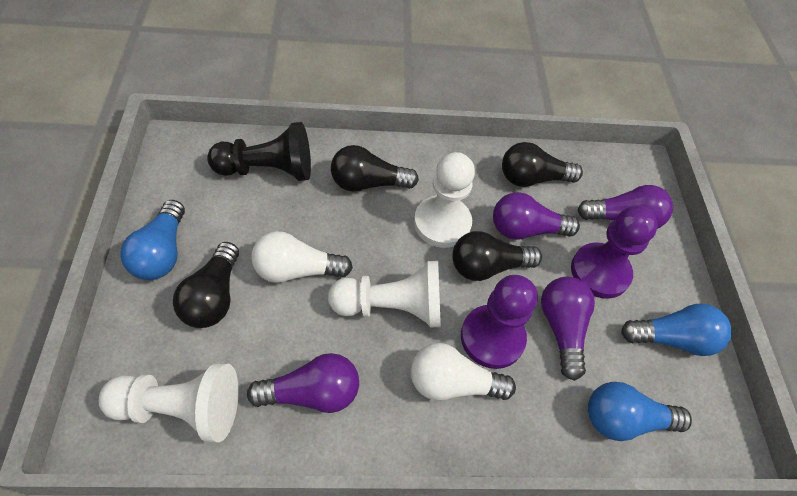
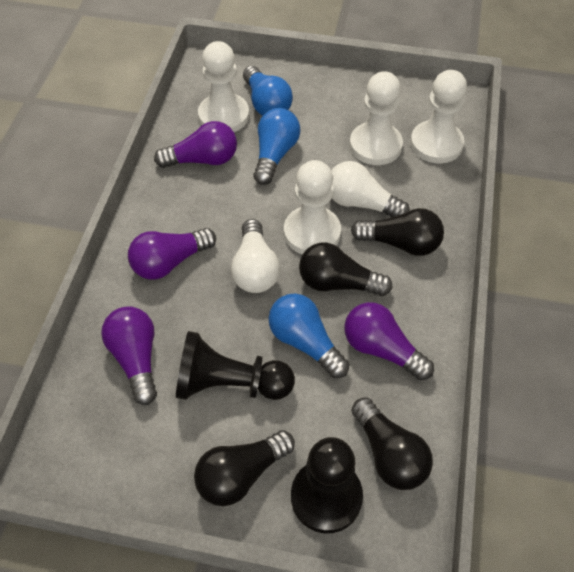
black pawn: [207,122,311,181] = 1 -> [176,331,295,400] [291,437,363,533] = 2
purple pawn: [461,275,538,369] [571,206,658,299] = 2 -> none = 0
white pawn: [99,363,239,442] [328,261,441,327] [414,152,475,248] = 3 -> [198,41,249,132] [284,160,341,255] [350,71,403,165] [410,70,467,164] = 4

